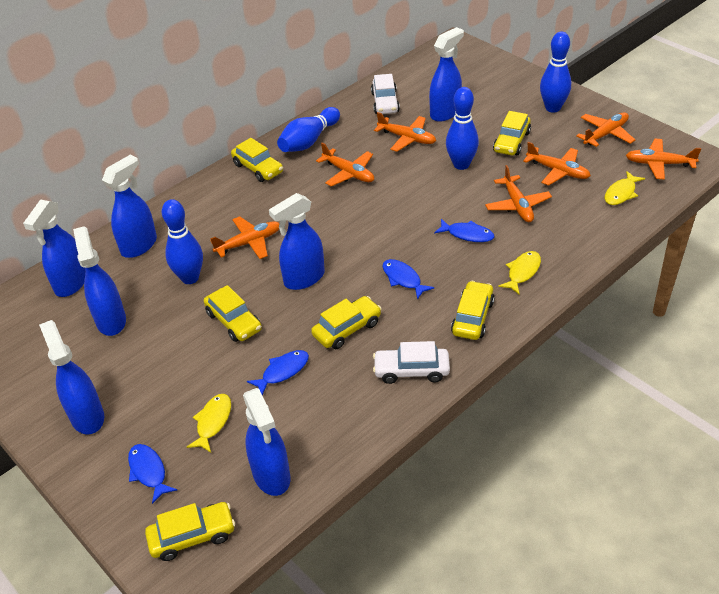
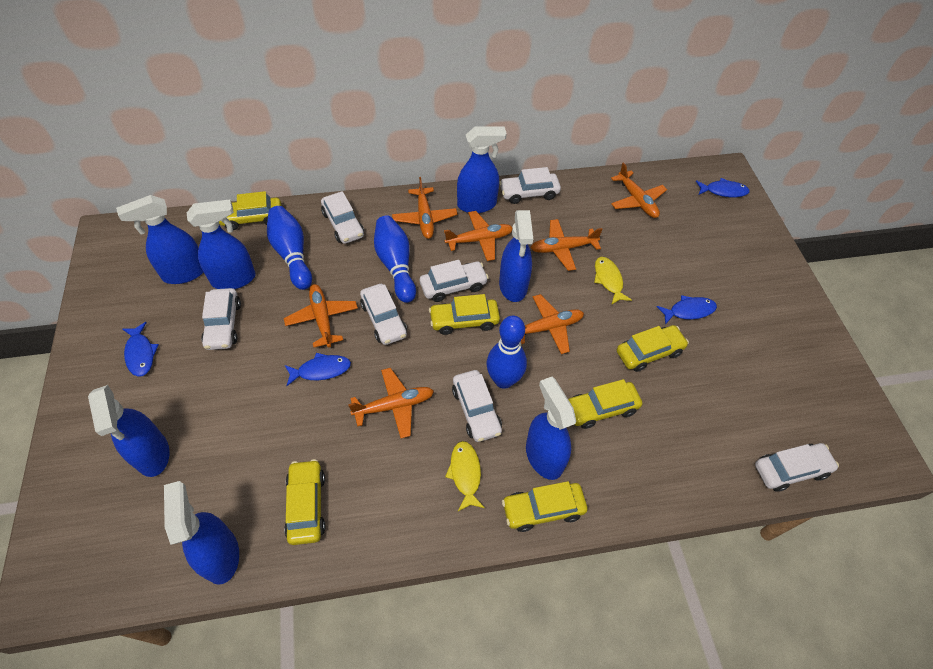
blue bowling pin: [162,199,203,284] [277,107,340,152] [446,87,479,170] [540,31,571,113] = 4 -> [267,206,312,290] [374,216,416,303] [486,316,527,389] = 3
white car: [371,74,400,114] [373,341,450,384] = 2 -> [201,288,241,350] [321,191,364,244] [360,284,407,345] [420,260,489,302] [452,370,502,442] [499,167,561,204] [755,443,839,492] = 7
yellow fish: [187,394,231,453] [498,251,541,294] [605,171,645,205] = 3 -> [445,441,485,511] [594,257,632,305] = 2

